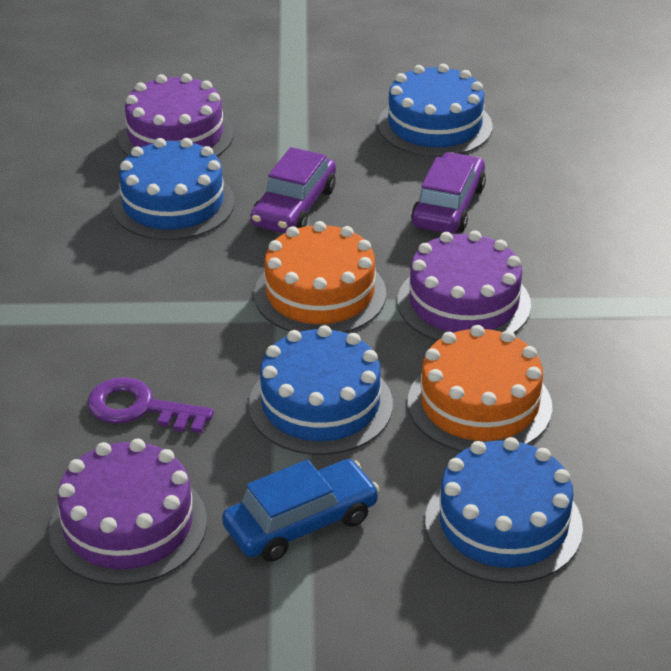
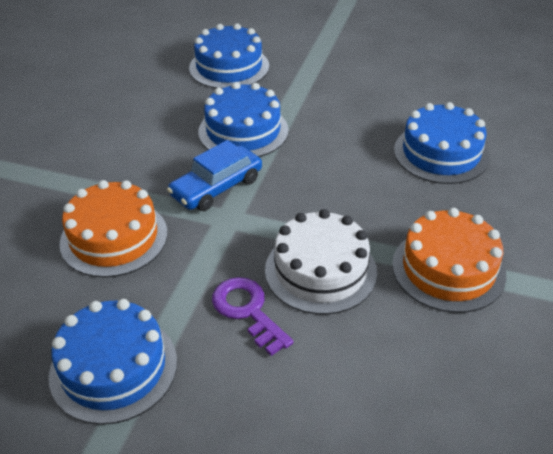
purple cake: [49,439,207,585] [118,74,234,157] [397,231,531,341] = 3 -> none = 0
purple car: [250,147,336,233] [411,152,486,234] = 2 -> none = 0
white cake: none = 0 -> [265,209,377,315] = 1

